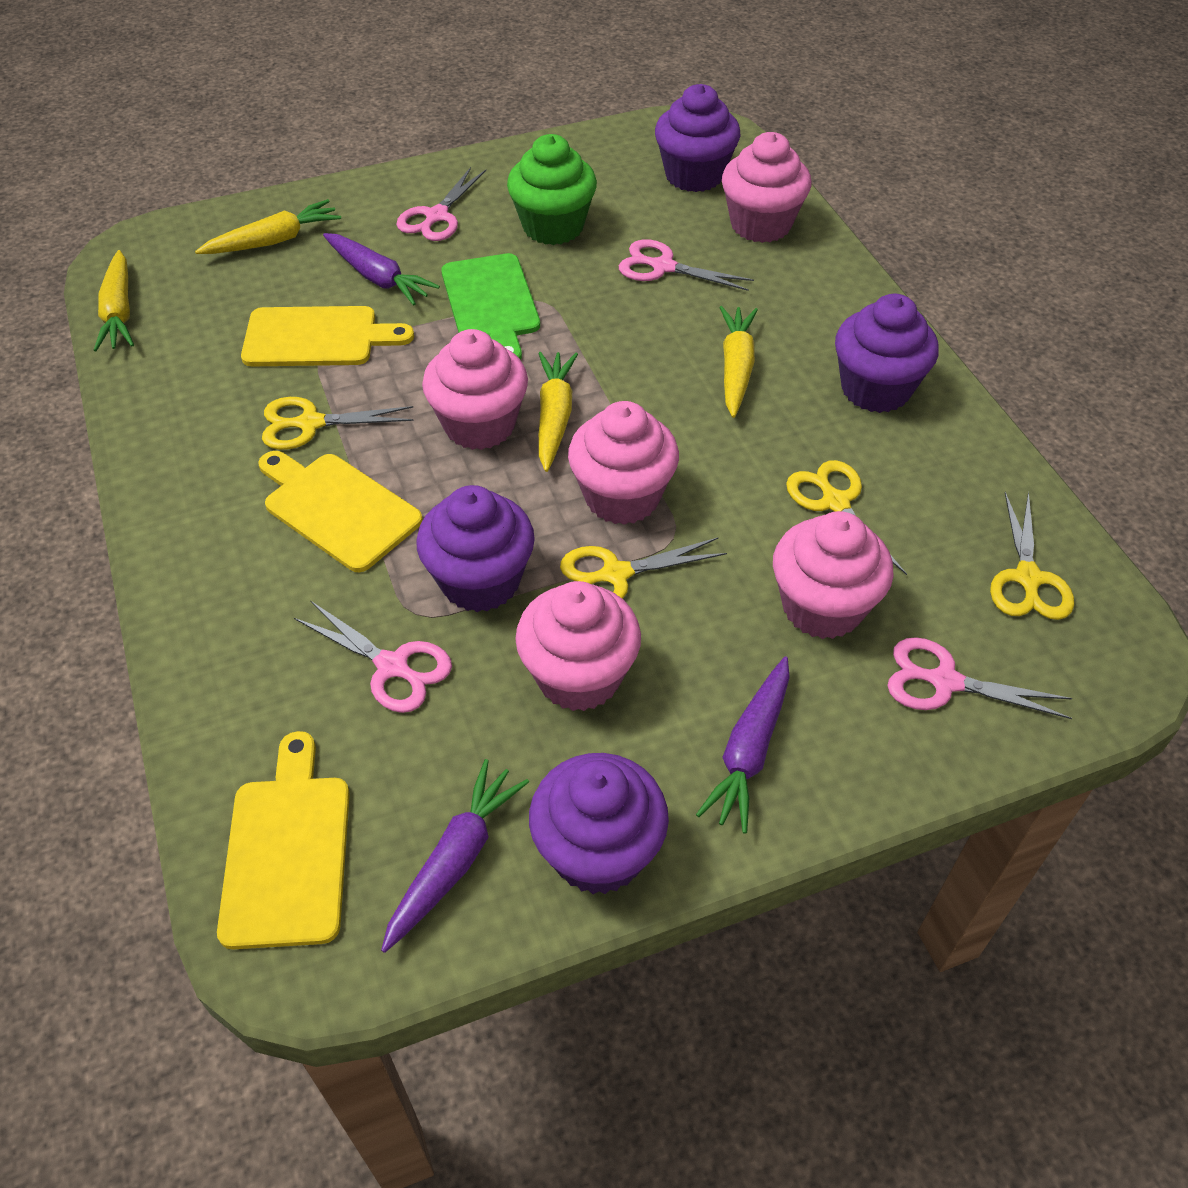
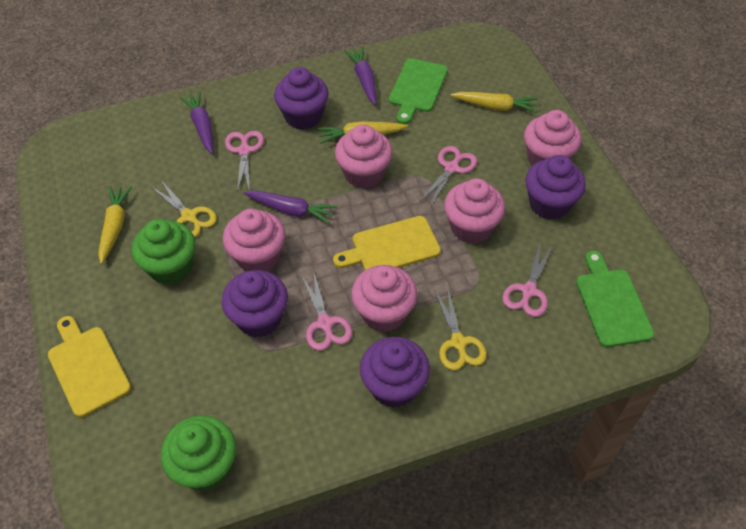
green cupcake: [507,134,597,245] = 1 -> [132,219,195,285] [161,416,236,491] = 2
green cutting board: [441,253,540,360] = 1 -> [389,58,448,124] [576,251,654,347] = 2
yellow carrot: [94,250,134,351] [195,199,341,254] [538,352,578,472] [719,306,758,418] = 4 -> [98,186,132,264] [317,121,408,144] [450,92,538,113] = 3
yellow cutting board: [217,731,350,949] [241,306,414,366] [258,451,423,572] = 3 -> [48,316,131,418] [333,216,441,270] = 2
yellow scissors: [262,397,414,450] [560,538,727,599] [786,460,907,575] [990,492,1074,620] = 4 -> [152,179,217,238] [435,286,487,370] = 2

